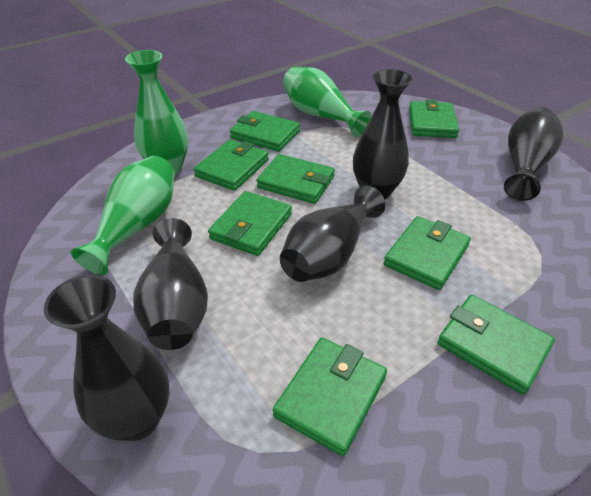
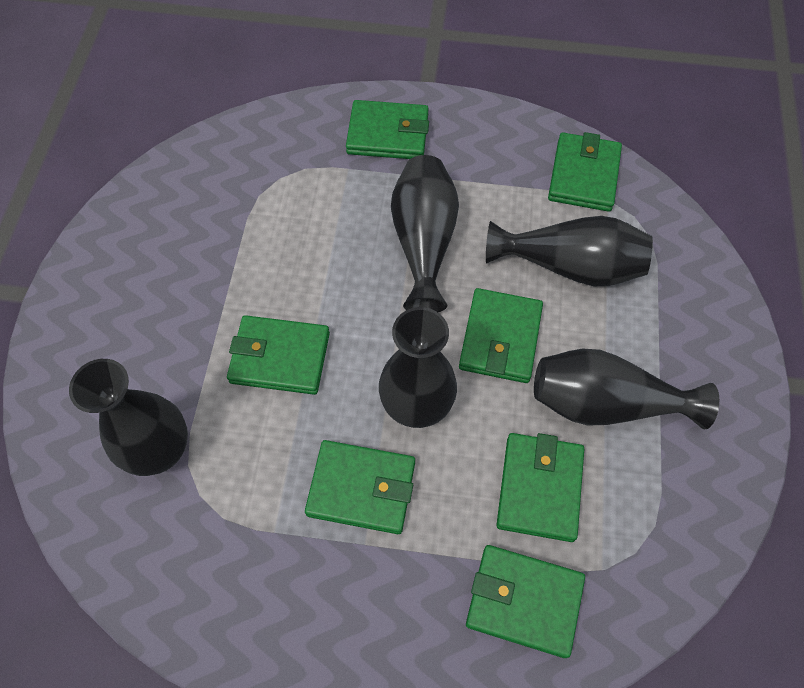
green vase: [71,156,175,275] [125,50,188,174] [283,67,371,137] = 3 -> none = 0
green wallet: [194,139,269,191] [208,191,292,256] [230,111,300,152] [256,154,335,204] [273,337,387,456] [384,216,471,290] [409,99,459,138] [437,295,555,395] = 8 -> [227,315,330,395] [305,440,415,534] [346,100,429,159] [459,288,543,383] [466,545,585,658] [497,433,584,542] [548,132,622,212] = 7

